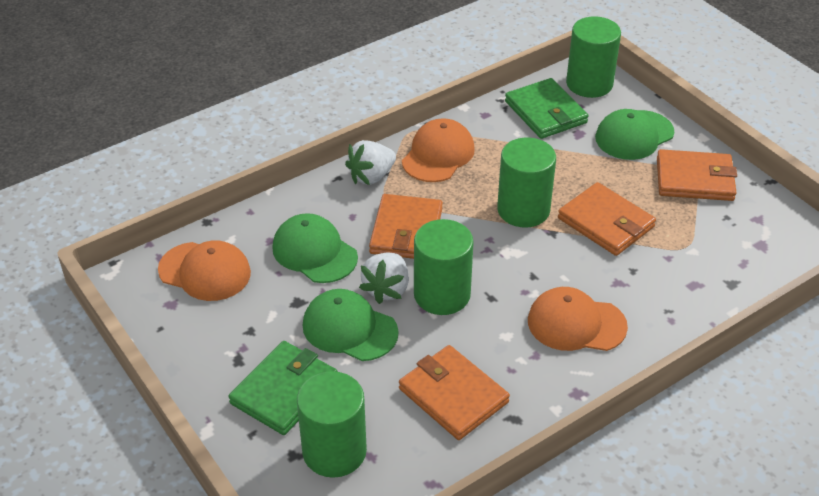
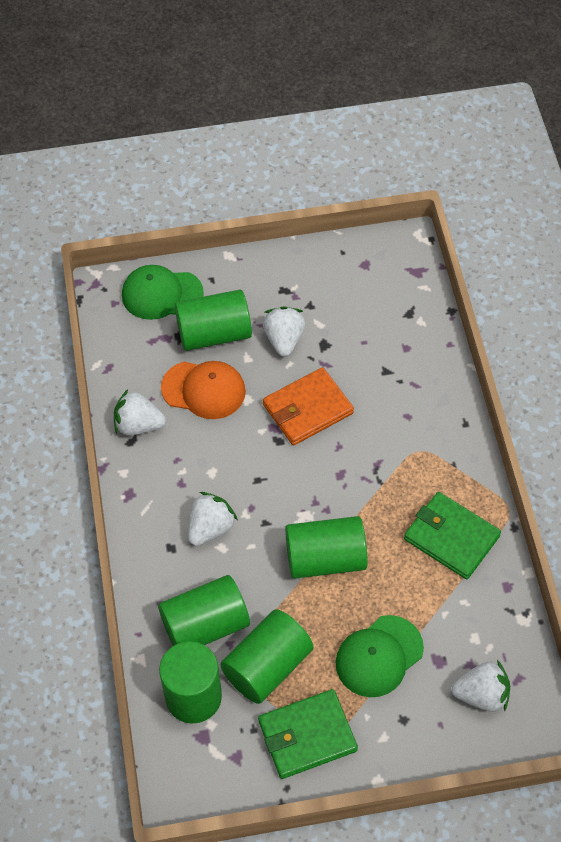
green cap: [272,213,358,283] [303,289,399,361] [595,109,674,160] = 3 -> [122,265,204,320] [335,615,424,697] = 2
green cylinder: [297,371,367,478] [414,219,474,315] [497,137,556,228] [566,16,621,98] = 4 -> [158,575,250,646] [159,641,222,724] [175,290,252,351] [220,609,313,704] [285,516,368,579] = 5
orange cap: [158,240,251,301] [402,118,475,182] [528,287,628,351] = 3 -> [161,361,246,419] = 1
orange wallet: [369,194,443,259] [399,345,510,440] [558,182,656,256] [657,149,737,201] = 4 -> [263,367,354,446] = 1
white strawberry: [345,140,396,185] [359,253,409,304] = 2 -> [114,389,166,435] [188,492,238,546] [263,306,305,357] [452,660,510,712] = 4

